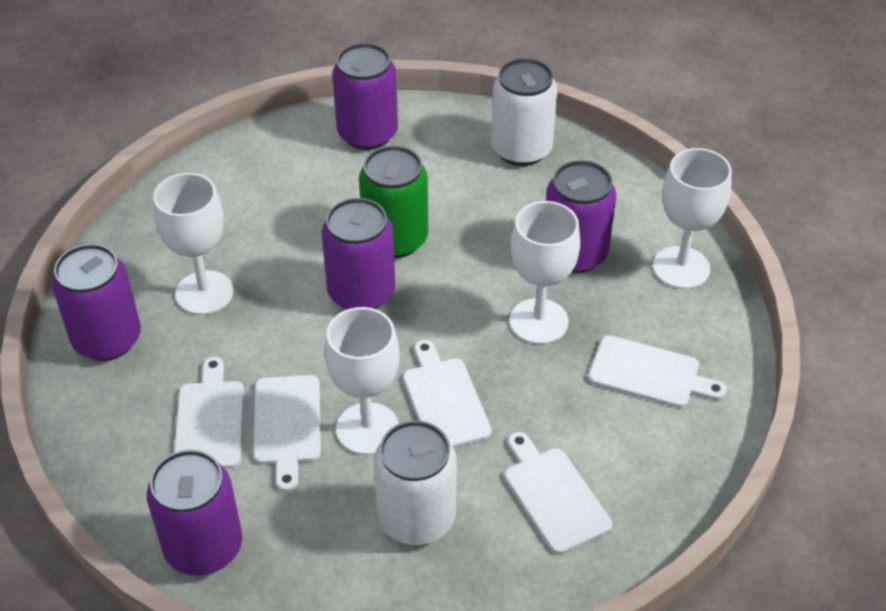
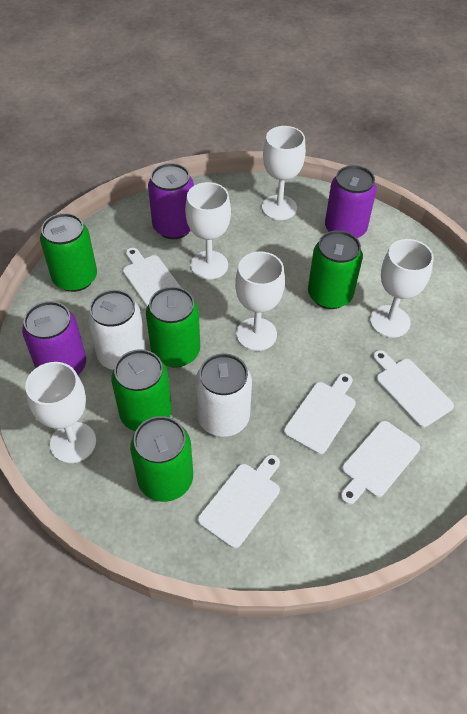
green can: [359,146,428,258] = 1 -> [40,213,97,292] [111,349,172,431] [130,416,193,502] [146,287,200,368] [308,230,363,309] = 5
purple can: [52,244,141,361] [147,449,242,576] [321,198,395,310] [332,43,398,150] [546,160,616,273] = 5 -> [22,301,86,375] [148,163,194,239] [325,165,377,239] = 3
white goblet: [153,173,234,315] [325,307,400,455] [510,201,580,344] [653,148,732,289] = 4 -> [25,362,96,463] [185,182,231,280] [235,252,285,351] [262,126,306,220] [370,239,434,338] = 5

